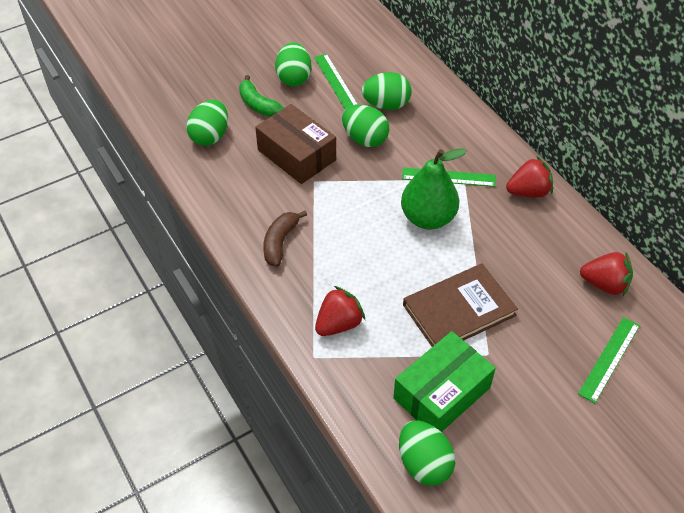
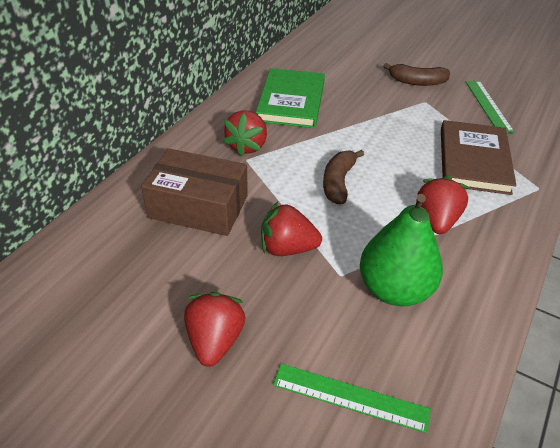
brown banana: [263,210,307,267] = 1 -> [323,150,364,204] [383,63,450,86] = 2
green banana: [239,75,284,117] = 1 -> none = 0
green book: none = 0 -> [256,68,325,128] = 1
green box: [393,331,496,432] = 1 -> none = 0
green egg: [186,100,228,146] [275,42,311,86] [342,105,389,147] [362,72,411,110] [399,420,455,486] = 5 -> none = 0
green ruler: [314,54,358,109] [402,168,496,187] [578,317,640,403] = 3 -> [273,363,431,433] [466,81,514,133] = 2
red strawberry: [315,286,365,336] [506,157,553,197] [580,252,633,296] = 3 -> [184,292,246,367] [223,110,267,156] [261,202,322,256] [417,176,469,234] = 4

